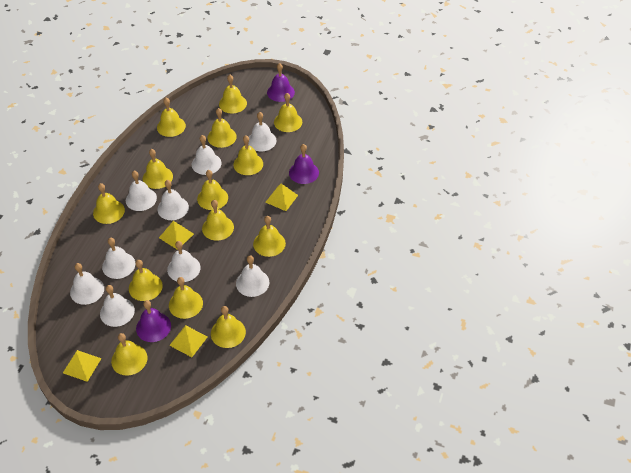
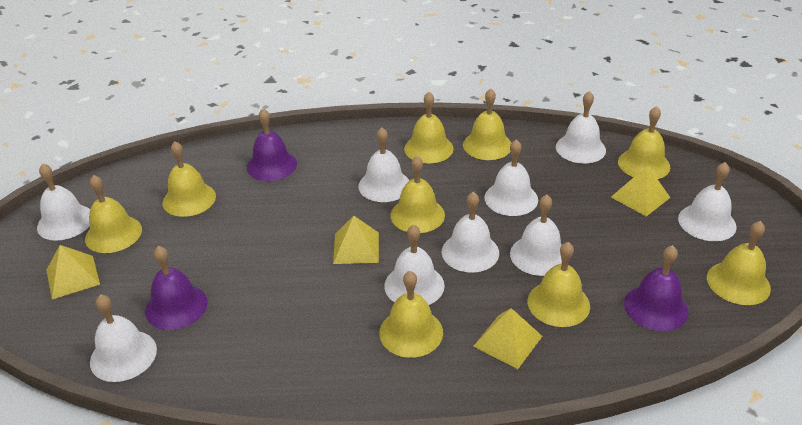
yellow bell: [93,183,125,224] [111,333,148,376] [129,260,163,301] [143,149,173,189] [157,98,186,137] [169,277,203,319] [197,170,228,210] [202,200,234,241] [208,108,237,148] [211,306,246,348] [219,75,247,114] [233,135,263,175] [253,216,286,257] [274,93,302,132] = 14 -> [85,175,142,253] [162,141,216,217] [379,271,443,358] [391,156,445,233] [404,92,454,164] [463,88,511,160] [528,242,590,327] [618,106,670,179] [707,221,771,305] = 9

